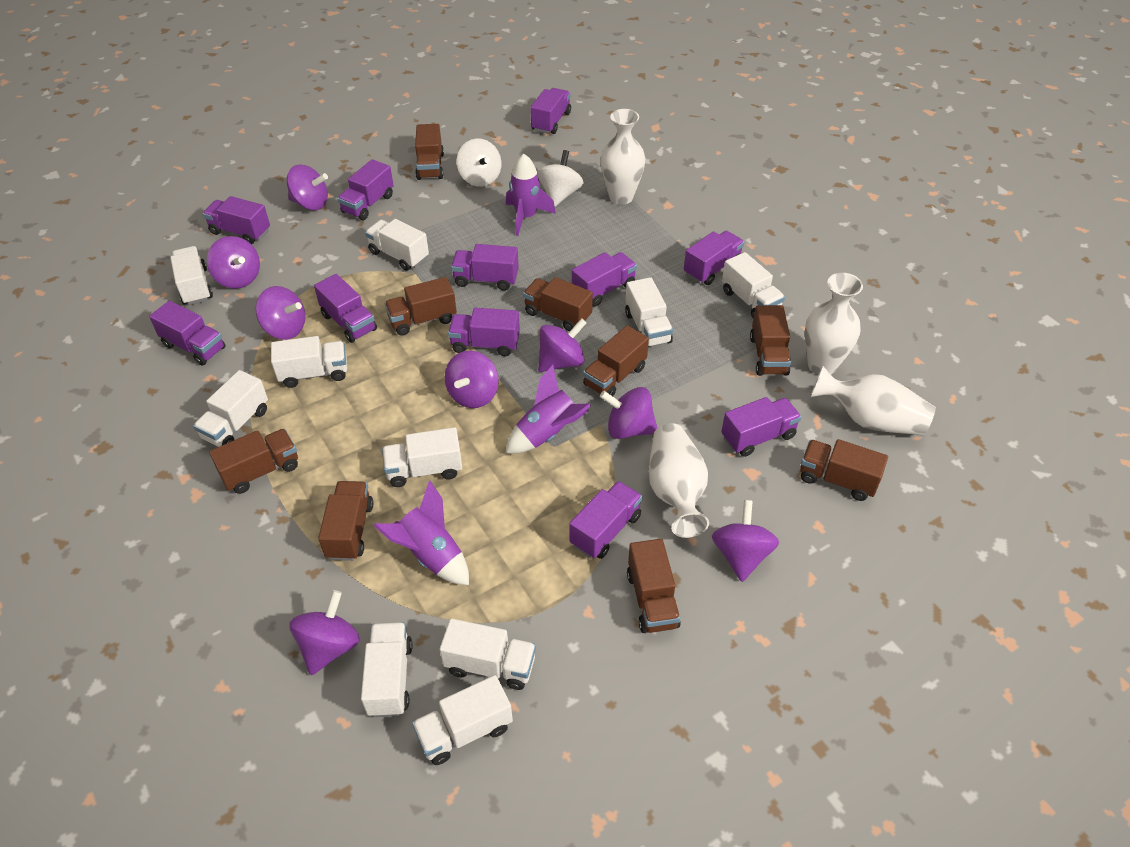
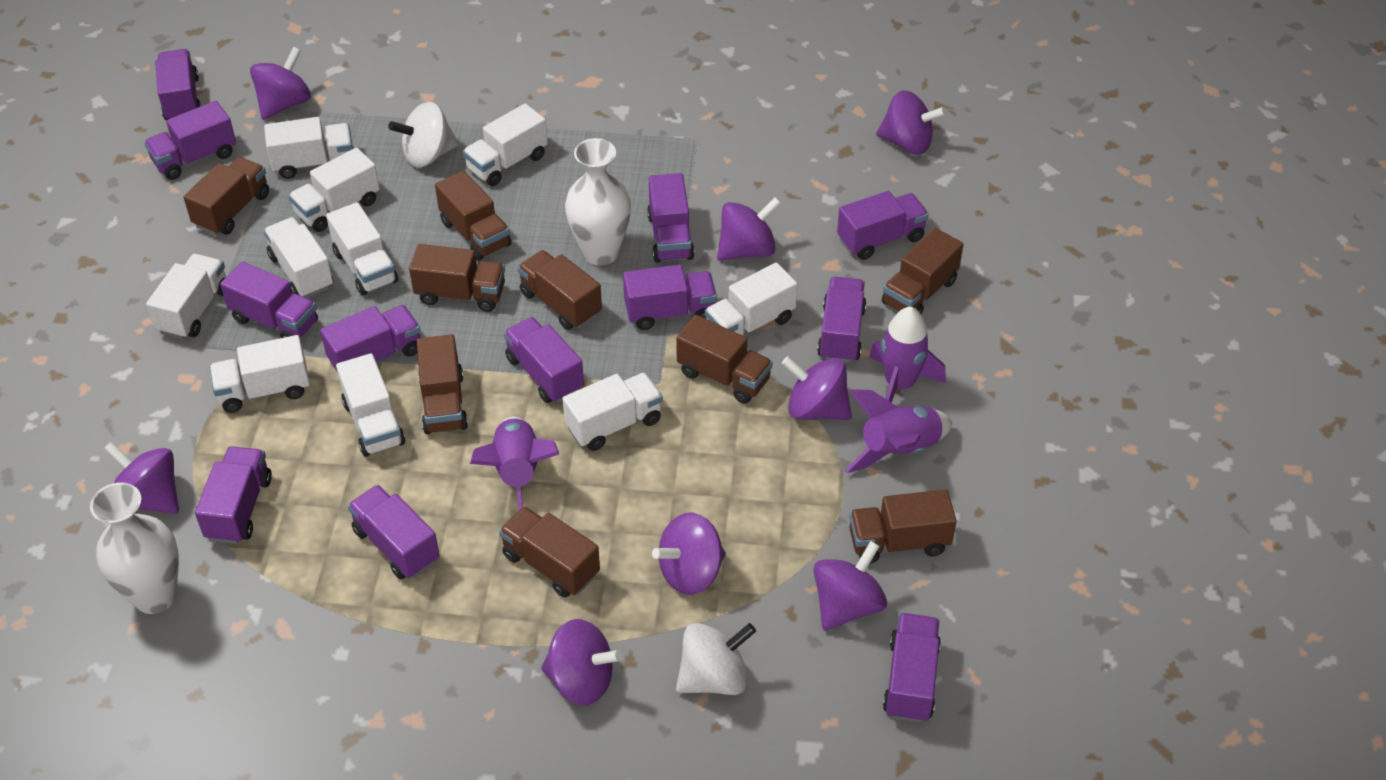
purple truck: [149,301,226,365] [203,196,270,244] [314,274,377,343] [337,159,394,220] [448,308,520,356] [451,244,519,291] [530,88,571,134] [569,481,642,559] [572,252,637,307] [684,231,744,285] [721,397,801,457] = 11 -> [144,101,236,180] [155,49,201,120] [195,446,272,544] [220,262,318,338] [320,305,421,373] [348,485,440,580] [504,317,584,403] [623,265,717,330] [647,173,695,262] [817,277,866,363] [837,191,929,260] [883,613,941,723] = 12
white vase: [600,109,645,205] [649,423,709,538] [805,273,863,375] [811,366,936,436] = 4 -> [90,482,179,614] [565,138,631,266] = 2

